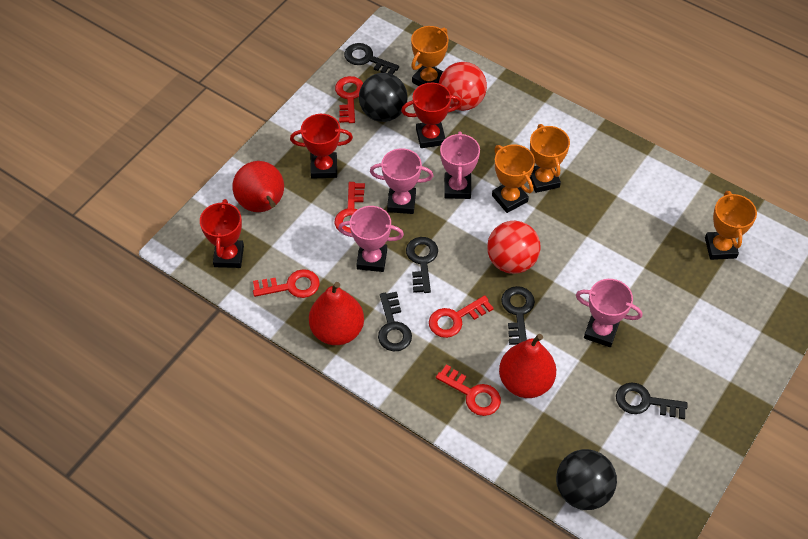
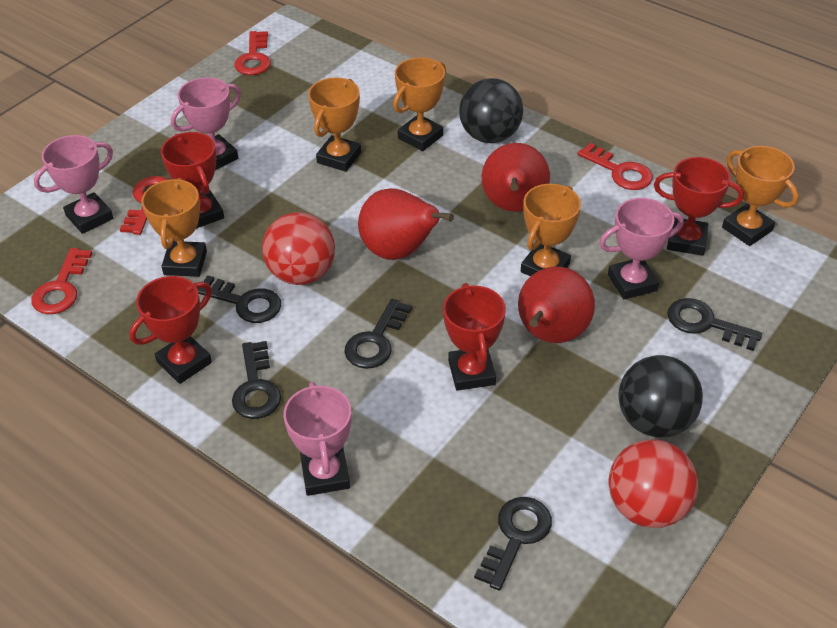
orange trophy: [411,26,449,86] [492,144,535,213] [530,124,570,193] [705,191,757,260] = 4 -> [141,178,207,277] [308,77,361,172] [393,57,446,151] [521,184,581,276] [722,146,798,246] = 5
red key: [253,269,320,298] [335,76,363,123] [335,182,365,233] [429,295,494,338] [436,364,501,416] = 5 -> [31,248,92,314] [120,176,169,235] [234,31,271,75] [578,143,653,190] = 4
red trophy: [200,199,244,268] [290,114,353,179] [401,83,462,148] = 3 -> [129,276,212,384] [161,132,224,229] [443,283,506,391] [654,157,744,256] = 4

